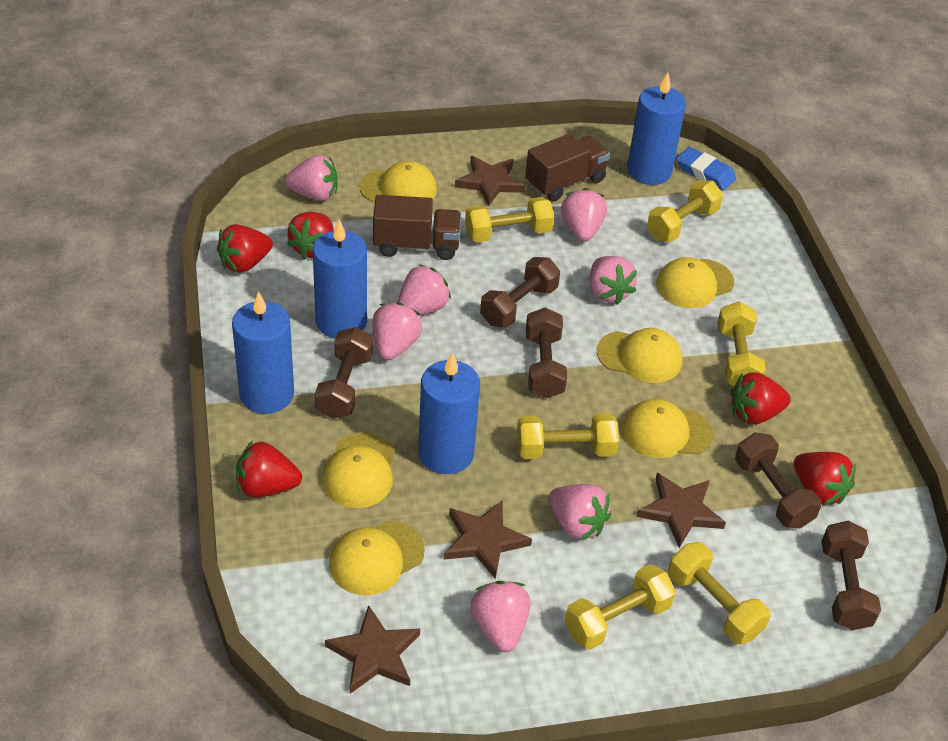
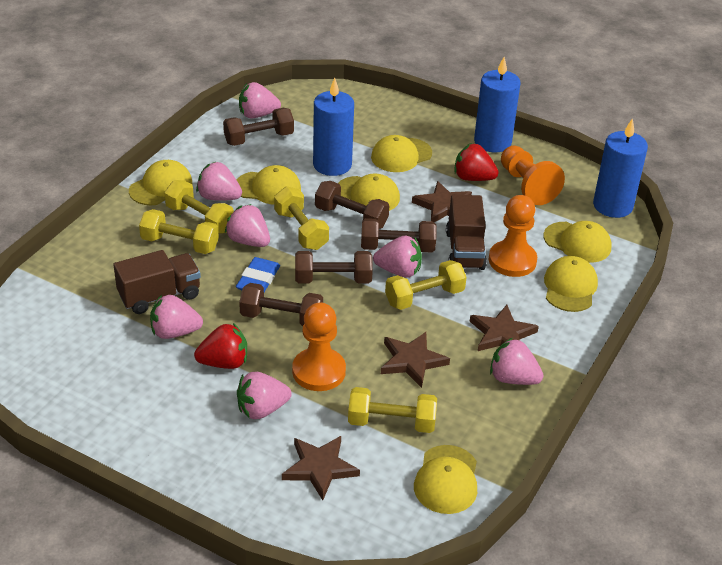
blue candle: [232,291,294,414] [313,219,367,338] [418,352,480,474] [627,73,686,185] = 4 -> [313,78,354,176] [474,57,521,153] [593,118,648,218] = 3
orange pawn: none = 0 -> [292,302,346,391] [489,195,537,277] [501,146,565,205] = 3
red strawberry: [217,224,273,273] [236,440,302,498] [287,212,334,260] [730,372,791,424] [794,452,856,505] = 5 -> [194,323,247,369] [454,143,499,181] = 2
yellow cap: [322,432,395,508] [329,521,425,595] [359,161,437,202] [597,328,682,383] [622,399,713,458] [656,257,734,308] = 6 -> [129,160,192,205] [237,165,301,204] [338,173,400,211] [371,135,432,172] [414,445,477,514] [543,221,611,263] [544,256,598,312] = 7
yellow dumbbell: [465,197,554,242] [517,413,619,459] [565,564,676,650] [647,180,723,242] [668,542,771,644] [717,302,766,386] = 6 -> [139,209,219,254] [164,180,234,234] [274,187,329,250] [348,387,437,433] [385,260,467,310] = 5

